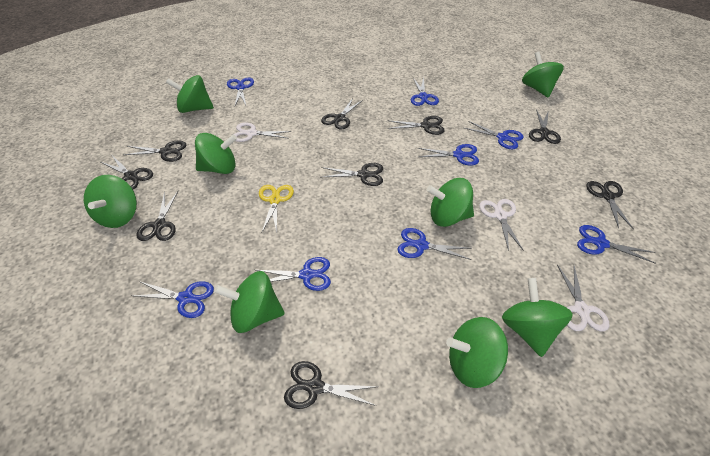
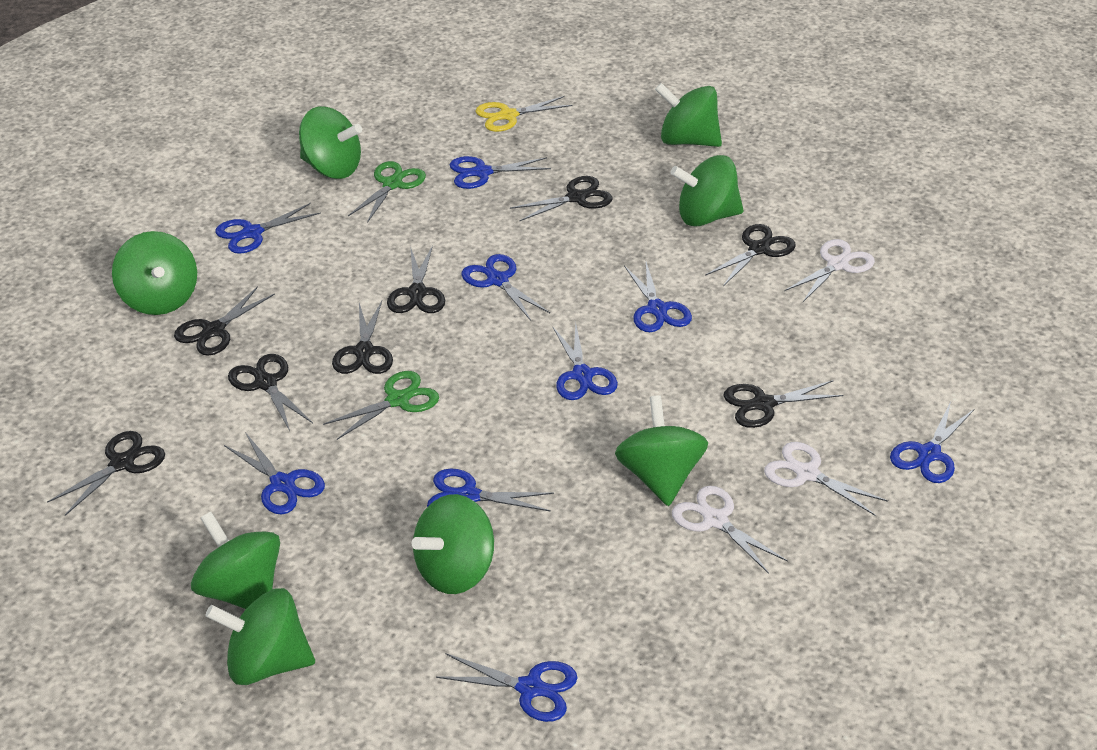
black scissors: [101,156,153,189] [124,141,187,162] [137,191,178,241] [284,361,378,409] [321,98,363,129] [322,163,383,186] [388,116,445,135] [529,109,561,144] [586,181,633,229] = 9 -> [47,431,165,516] [174,286,275,356] [228,354,313,431] [332,301,393,374] [387,245,445,313] [510,176,613,221] [705,224,796,286] [723,380,843,428] = 8
blue scissors: [133,281,214,318] [227,78,254,106] [256,257,331,291] [397,228,472,260] [411,77,439,106] [418,144,479,166] [464,121,524,149] [577,225,656,264] = 8 -> [215,203,321,254] [224,432,325,514] [427,469,554,512] [436,653,578,722] [450,156,551,189] [461,254,550,321] [553,323,618,400] [624,262,692,332] [890,401,974,483] = 9
green scissors: none = 0 -> [323,371,439,440] [348,161,426,223] = 2

